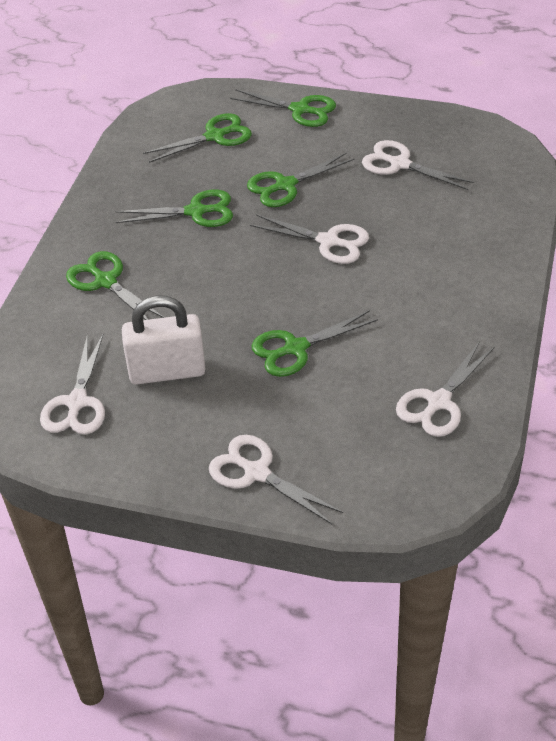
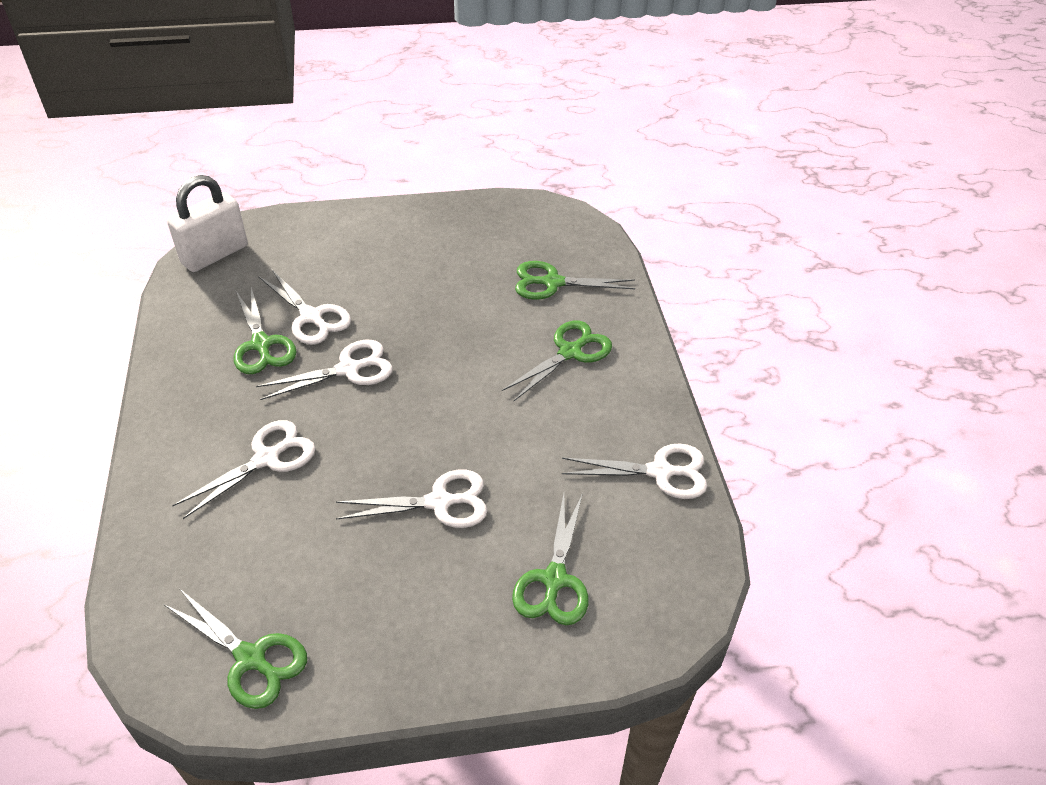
green scissors: [66,251,165,320] [115,189,233,227] [143,113,252,163] [230,89,336,127] [247,152,355,207] [251,310,378,377] = 6 -> [163,588,307,709] [233,287,296,374] [502,320,612,401] [512,493,589,625] [515,261,635,300] = 5

